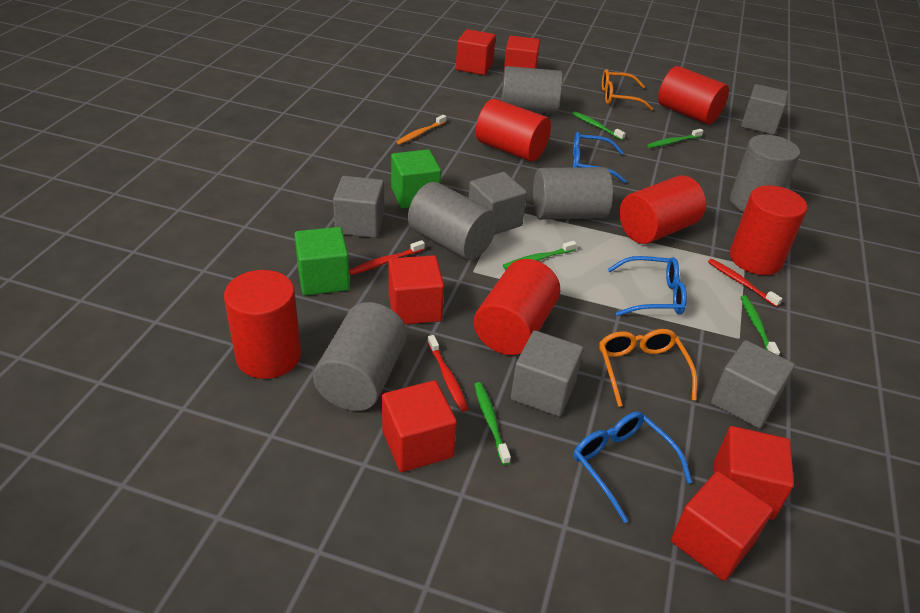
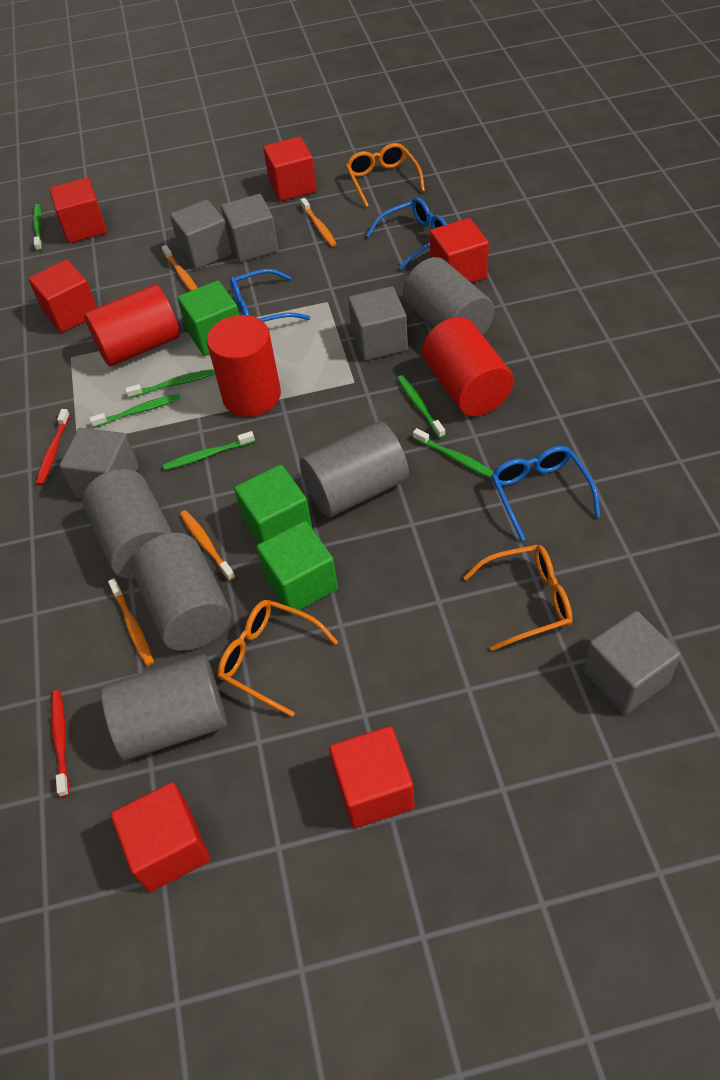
green cube: [295,227,350,295] [391,149,441,208] = 2 -> [177,281,239,356] [234,464,313,544] [256,521,338,614] = 3
green toothbrush: [474,382,511,465] [503,241,577,269] [572,111,626,140] [647,129,703,148] [741,295,780,355] = 5 -> [33,204,42,251] [89,394,180,428] [125,369,215,398] [163,431,255,471] [397,375,445,438] [413,428,493,479] = 6
orange glasses: [599,329,697,407] [602,69,653,110] = 2 -> [217,599,338,717] [346,143,425,207] [463,545,573,651] = 3
orange toothbrush: [397,115,446,145] = 1 -> [108,578,154,666] [162,245,197,291] [180,510,236,581] [300,198,337,247] = 4
red cylinder: [224,270,301,379] [474,259,560,355] [476,99,551,161] [619,175,706,244] [658,66,729,125] [730,185,807,275] = 6 -> [84,284,180,367] [207,315,281,417] [422,317,514,416] = 3
red toothbrush: [349,240,425,275] [427,335,468,412] [708,259,782,307] = 3 -> [36,409,70,485] [51,690,69,797] = 2

